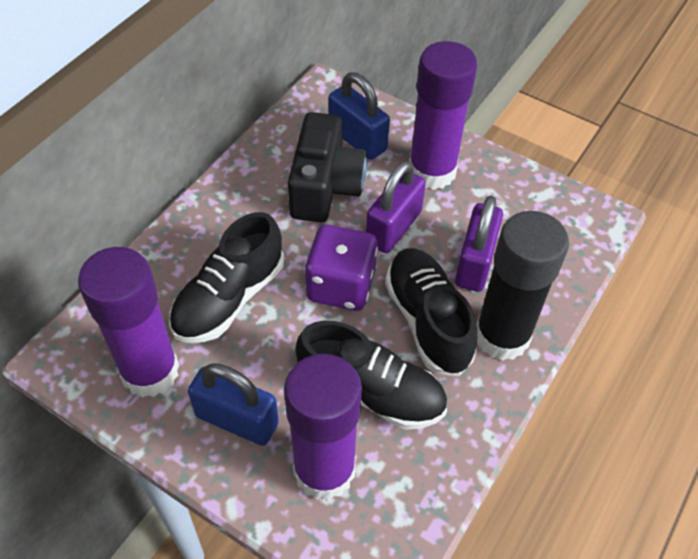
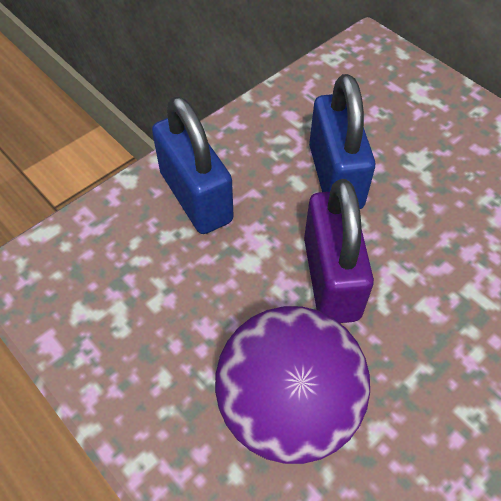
black camera: [288,112,367,222] = 1 -> none = 0
black glue stick: [476,211,569,361] = 1 -> none = 0
black shoe: [169,212,284,343] [295,321,447,429] [385,248,478,376] = 3 -> none = 0
purple ball: none = 0 -> [215,306,370,464] = 1
purple dice: [305,225,378,311] = 1 -> none = 0
purple glue stick: [78,247,179,398] [284,354,362,500] [409,41,477,190] = 3 -> none = 0
purple padlock: [366,161,426,253] [455,195,503,292] = 2 -> [304,179,374,323] = 1

